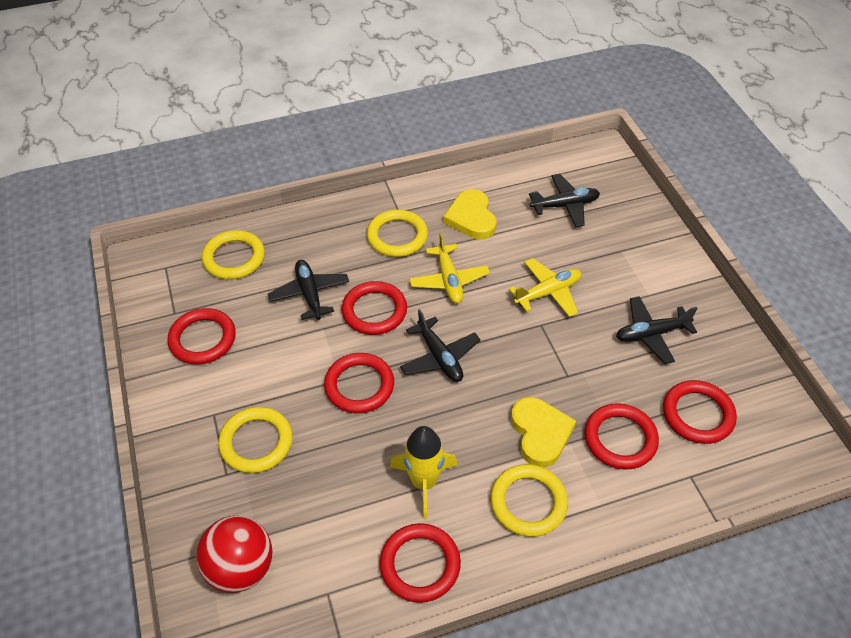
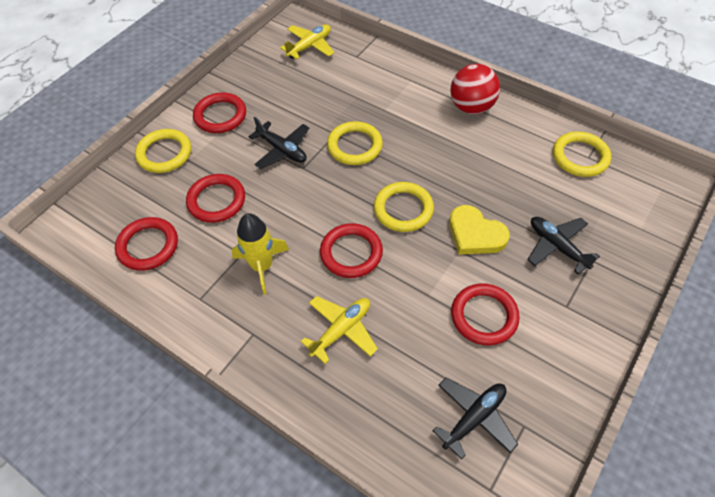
black plane: [268,260,349,320] [400,309,480,382] [529,174,600,227] [616,296,698,364] = 4 -> [249,117,309,169] [433,378,518,459] [528,217,600,275] = 3
red ring: [167,308,236,365] [324,353,394,413] [342,281,407,335] [379,523,461,603] [585,403,659,470] [663,380,737,444] = 6 -> [115,217,178,271] [186,174,245,223] [193,92,246,133] [320,223,383,278] [451,283,520,346] = 5
yellow heart: [443,189,497,239] [511,397,576,467] = 2 -> [449,205,510,254] = 1

